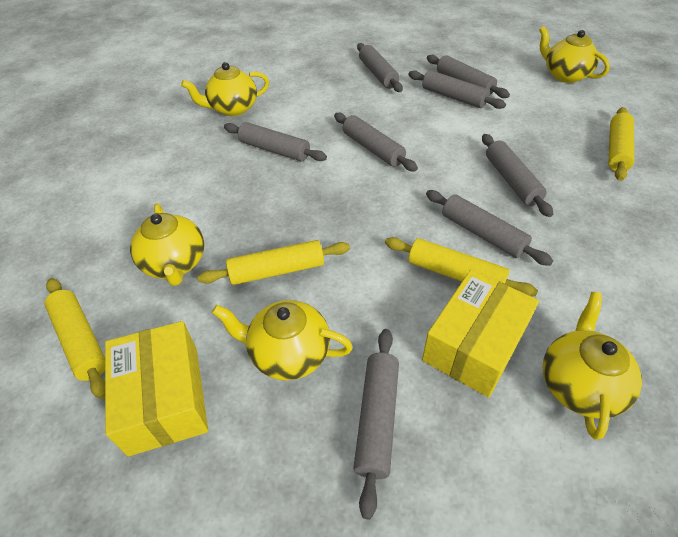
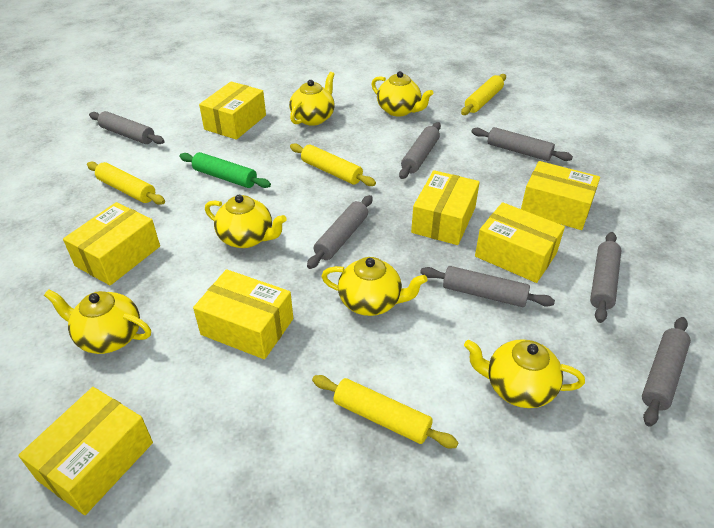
green rolling pin: none = 0 -> [179,152,271,188] = 1
grey rolling pin: [224,122,327,161] [334,113,418,171] [353,329,399,519] [357,43,403,92] [408,70,506,109] [426,190,553,266] [427,55,510,98] [482,134,553,217] = 8 -> [89,111,165,144] [307,195,373,269] [399,122,441,179] [420,266,555,307] [471,127,573,161] [590,232,621,323] [642,317,691,427] = 7
yellow box: [105,321,208,456] [422,269,539,398] = 2 -> [18,387,153,515] [63,202,160,285] [193,269,293,359] [199,81,266,140] [411,170,480,245] [475,202,565,283] [521,161,600,230] = 7
yellow teapot: [130,203,204,286] [181,62,269,116] [212,300,353,381] [539,26,610,83] [543,292,642,440] = 5 -> [44,290,151,354] [205,195,286,248] [289,72,335,126] [321,257,427,316] [371,71,433,117] [464,339,585,408] = 6

